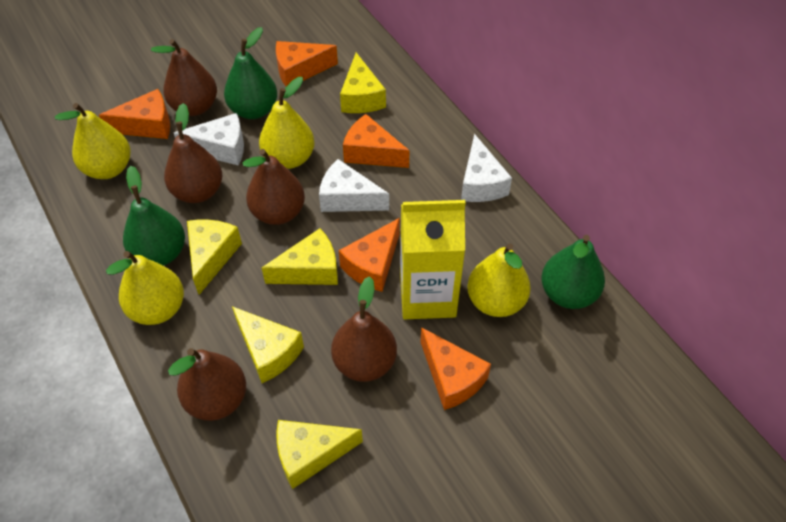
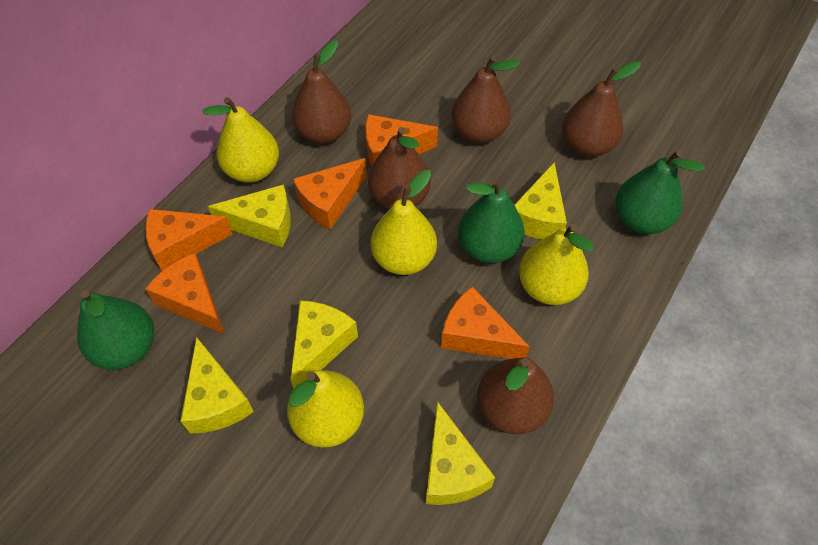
white cheese: [174,113,244,166] [319,159,389,212] [461,134,512,202] = 3 -> none = 0
yellow carton: [400,200,466,319] = 1 -> none = 0

